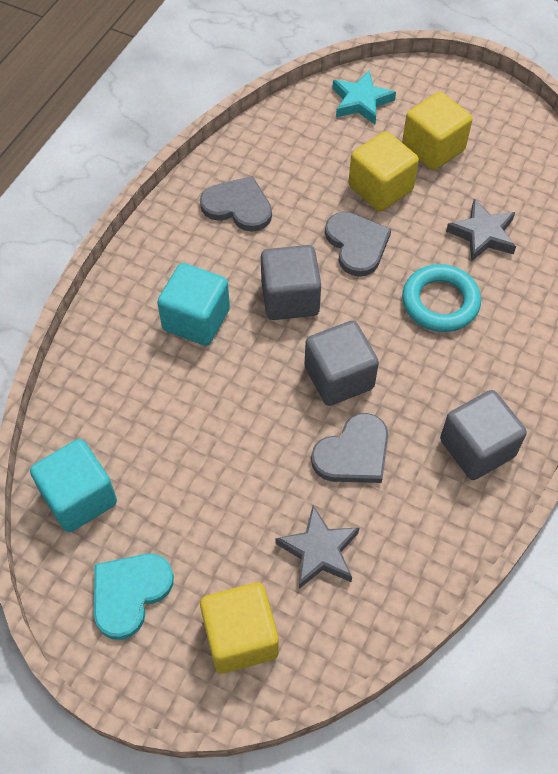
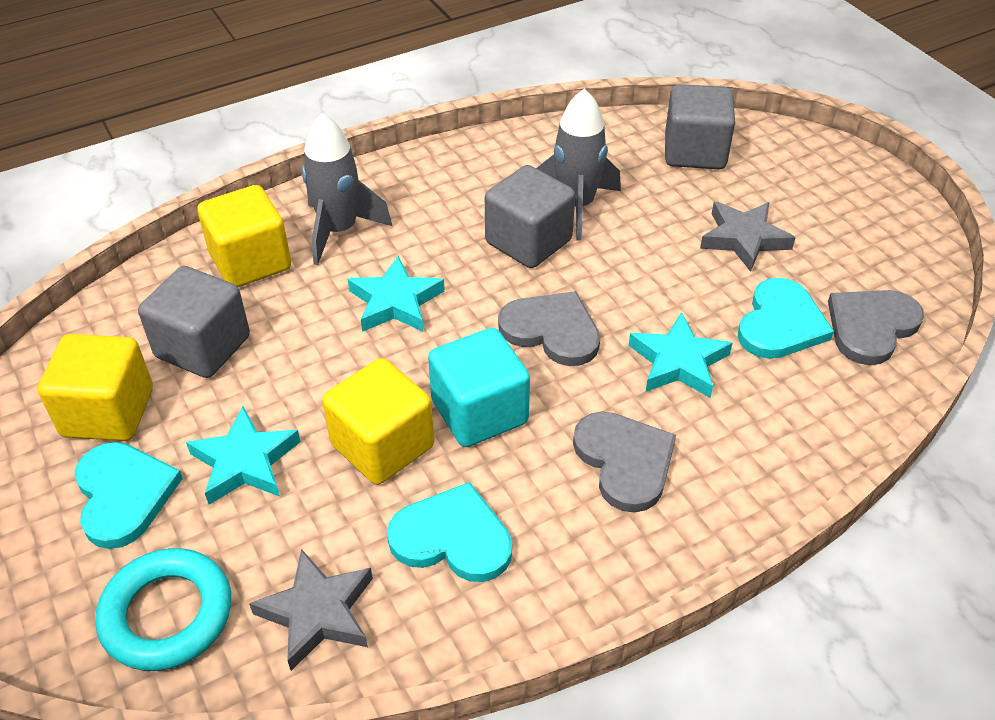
grey rocket: none = 0 -> [302,113,392,265] [537,88,621,241] = 2
turquoise cube: [30,439,117,532] [157,263,230,346] = 2 -> [428,328,530,447] = 1
turquoise heart: [94,554,174,640] = 1 -> [74,442,183,549] [387,482,512,582] [738,278,834,359] = 3
turquoise star: [332,70,396,124] = 1 -> [186,407,300,505] [348,256,445,332] [628,312,732,398] = 3

